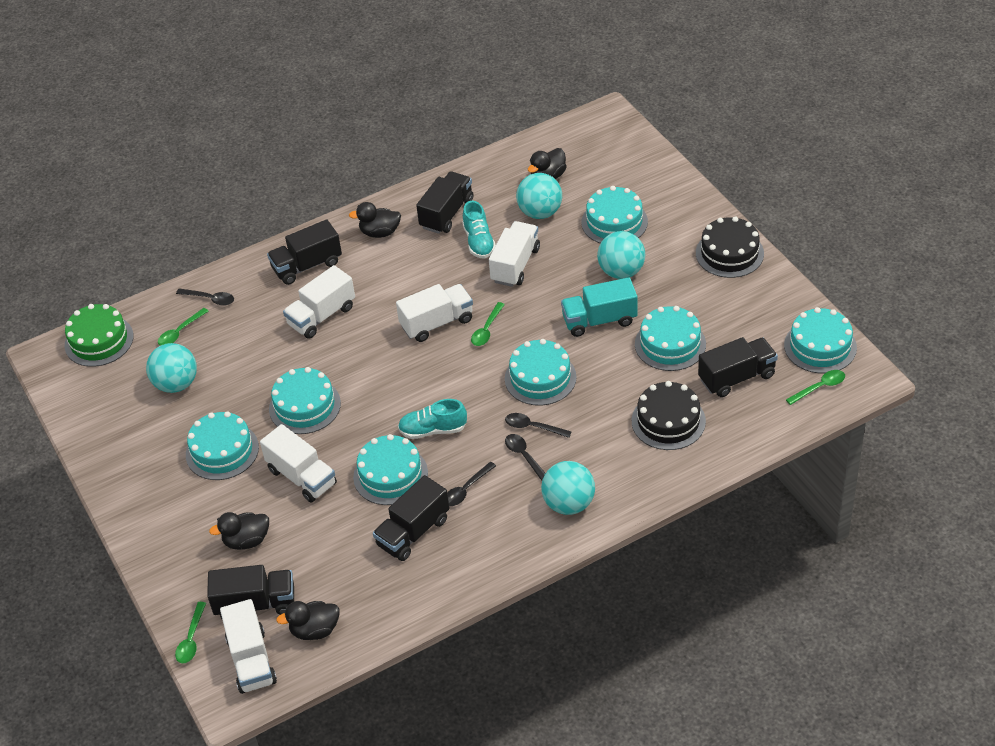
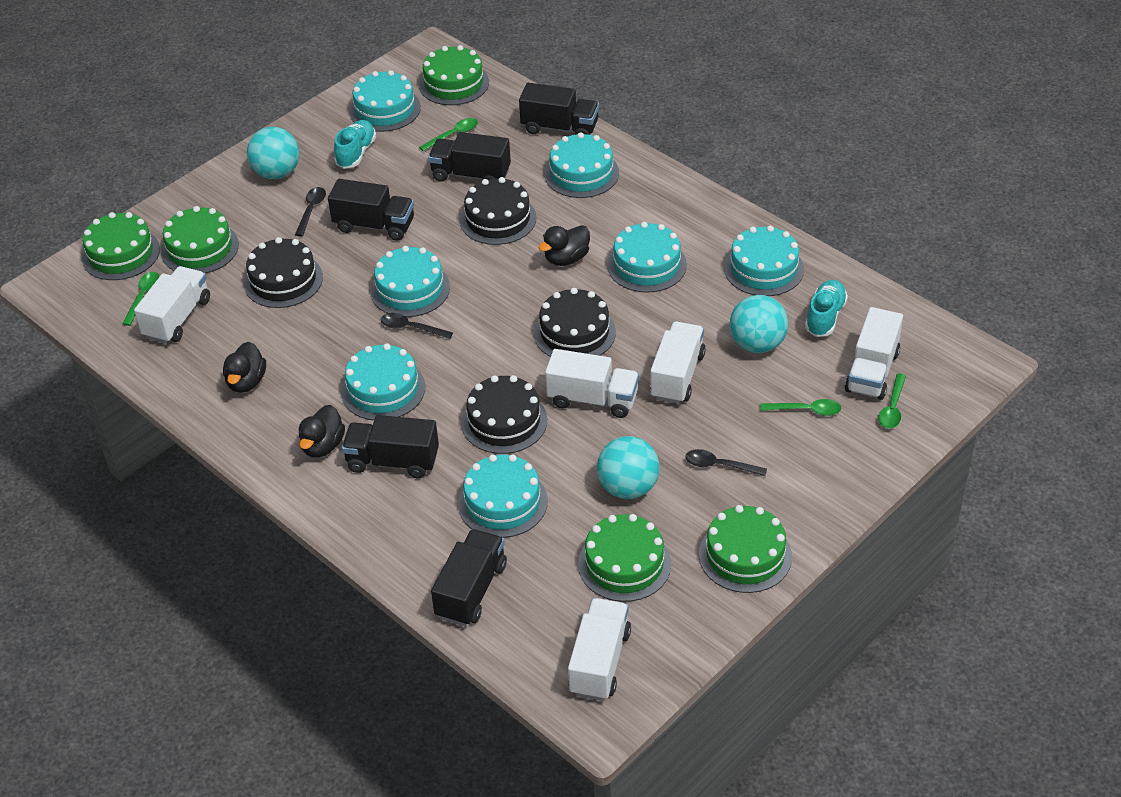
black cake: [632,381,706,450] [696,216,764,278] = 2 -> [244,237,323,308] [460,177,537,245] [461,375,547,454] [534,288,616,357] = 4
black duck: [209,512,269,550] [276,601,340,640] [349,202,401,238] [528,148,567,179] = 4 -> [223,342,266,393] [299,405,345,457] [539,225,590,266] = 3
black spoon: [176,288,234,306] [447,462,496,506] [505,413,571,438] [505,434,546,481] = 4 -> [295,187,326,236] [381,313,453,339] [685,449,767,476] = 3
green cake: [65,304,134,367] = 1 -> [82,212,160,280] [161,206,239,273] [419,45,489,105] [578,514,671,602] [699,505,792,593] = 5
turquoise ball: [146,343,197,393] [516,173,562,219] [541,461,595,515] [597,231,645,279] = 4 -> [247,127,299,179] [597,436,660,499] [730,295,788,353] = 3
turquoise truck: [561,277,638,337] = 1 -> none = 0

